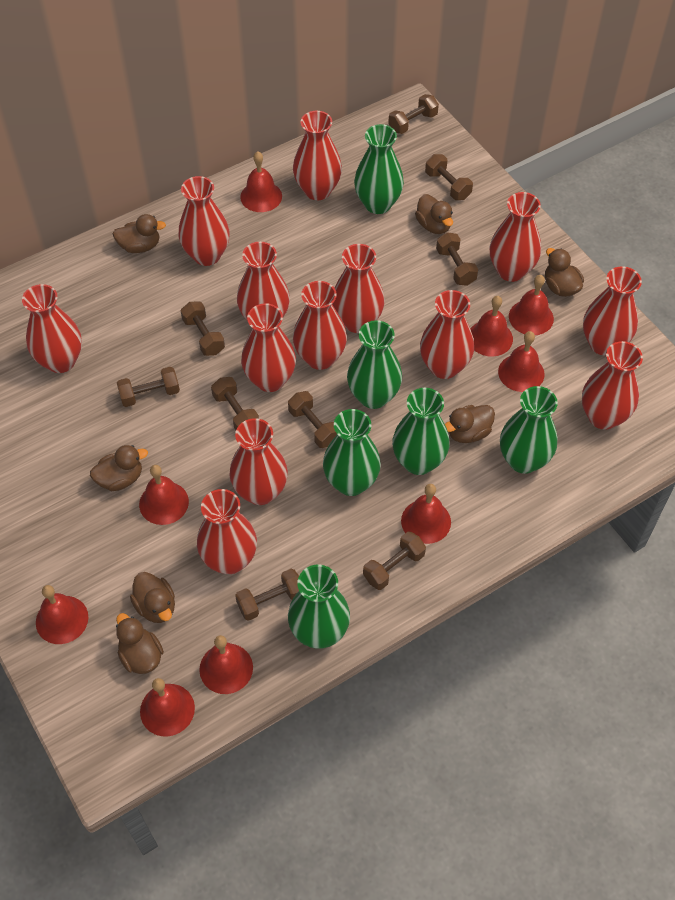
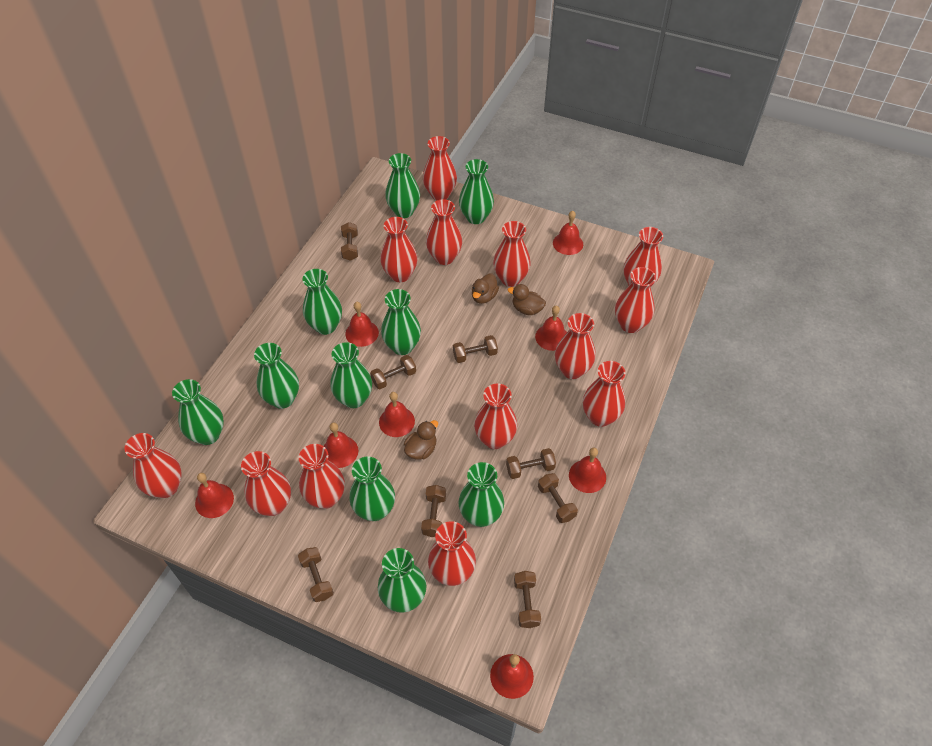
brown duck: [90,445,148,491] [113,214,166,253] [116,613,164,674] [130,572,175,623] [415,194,453,234] [445,405,495,443] [545,248,584,297] = 7 -> [404,420,438,460] [472,273,499,304] [507,284,546,315] = 3
brown dumbbell: [117,367,180,407] [181,302,225,356] [211,377,259,430] [235,569,299,621] [288,391,337,448] [363,531,426,590] [388,94,439,134] [425,154,473,200] [436,232,478,286] = 9 -> [298,547,334,602] [341,222,358,261] [370,355,416,389] [421,485,446,537] [453,335,498,363] [506,448,556,479] [514,571,541,628] [538,473,578,523] = 8
green vase: [288,565,350,649] [323,409,381,496] [347,320,402,409] [354,124,404,214] [392,388,450,475] [500,386,558,474] = 6 -> [172,379,224,445] [254,343,299,409] [302,269,342,335] [331,342,372,408] [349,457,395,521] [378,548,426,613] [381,289,421,355] [385,153,420,218] [458,462,504,527] [459,159,494,224] = 10
red bell: [36,585,88,644] [139,465,189,525] [140,678,195,737] [199,635,253,694] [240,151,282,212] [401,484,451,544] [470,296,513,357] [498,331,545,392] [509,275,554,335] = 9 -> [195,473,234,518] [324,422,358,468] [345,302,379,347] [379,392,415,437] [490,654,534,699] [535,306,567,351] [553,211,583,255] [569,448,606,493] = 8

